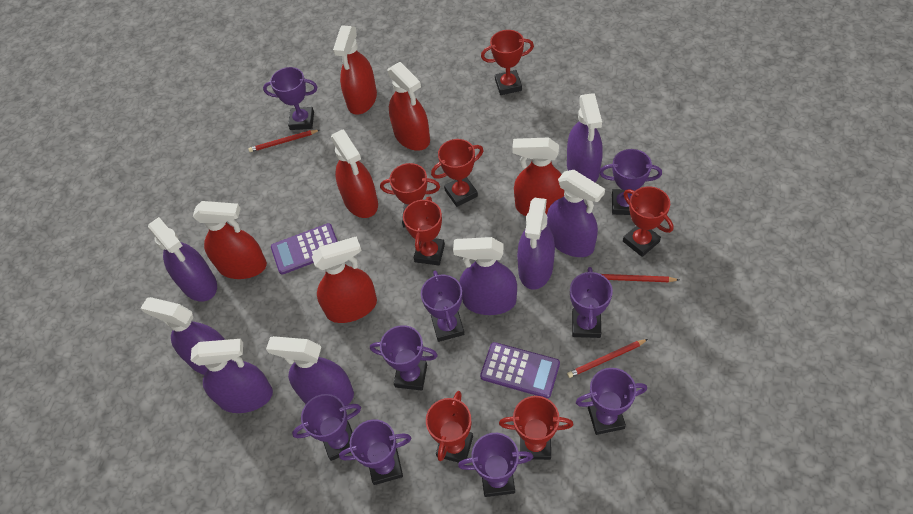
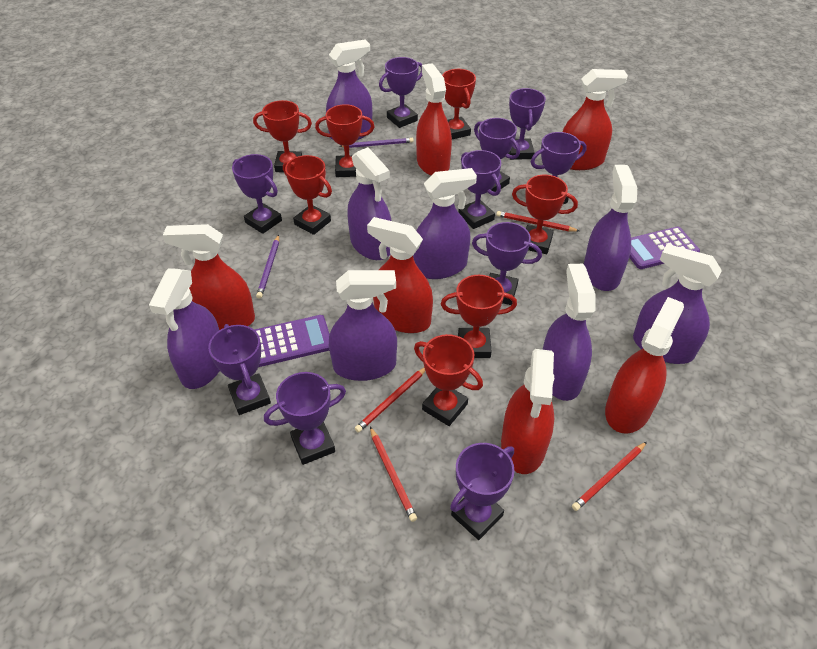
purple pencil: none = 0 -> [256,235,279,299] [339,138,414,148] = 2
purple trophy: [263,67,317,130] [292,394,361,461] [339,419,411,485] [370,325,438,391] [421,271,464,342] [458,433,533,497] [570,267,613,338] [576,368,647,435] [599,149,662,215] = 9 -> [208,324,271,415] [232,154,282,234] [264,372,346,465] [379,57,423,128] [450,443,514,540] [459,150,501,229] [472,222,542,305] [474,118,520,192] [508,88,546,160] [531,132,587,204] = 10
red pencil: [248,130,320,152] [567,339,648,378] [601,274,679,282] = 3 -> [355,368,425,433] [370,427,417,522] [496,211,579,232] [572,442,647,511] = 4

